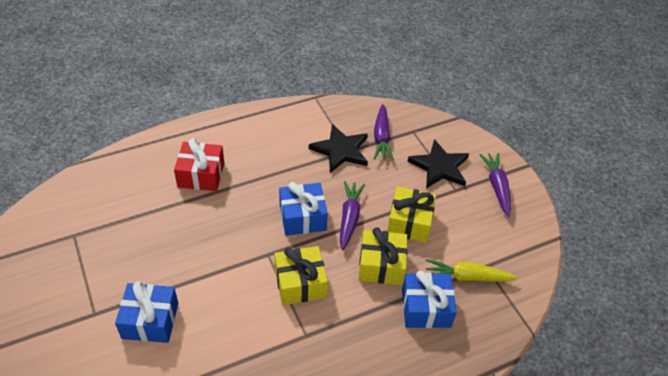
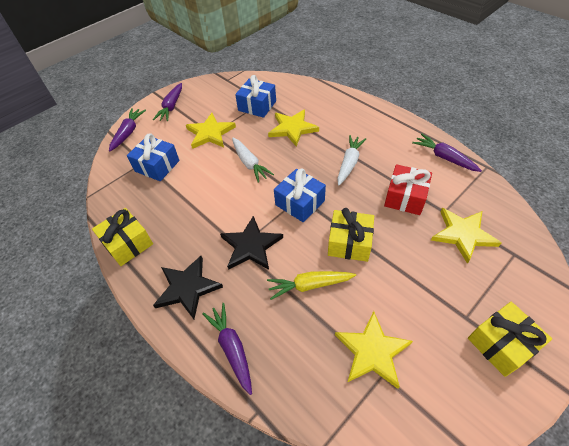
purple carrot: [339,181,365,250] [374,104,394,160] [479,153,511,217] = 3 -> [109,108,146,152] [153,83,182,121] [202,303,252,395] [412,134,482,172] = 4
white carrot: none = 0 -> [232,138,274,183] [337,135,366,186] = 2
yellow star: none = 0 -> [186,113,236,149] [268,109,319,147] [335,311,413,389] [431,208,501,264] = 4

